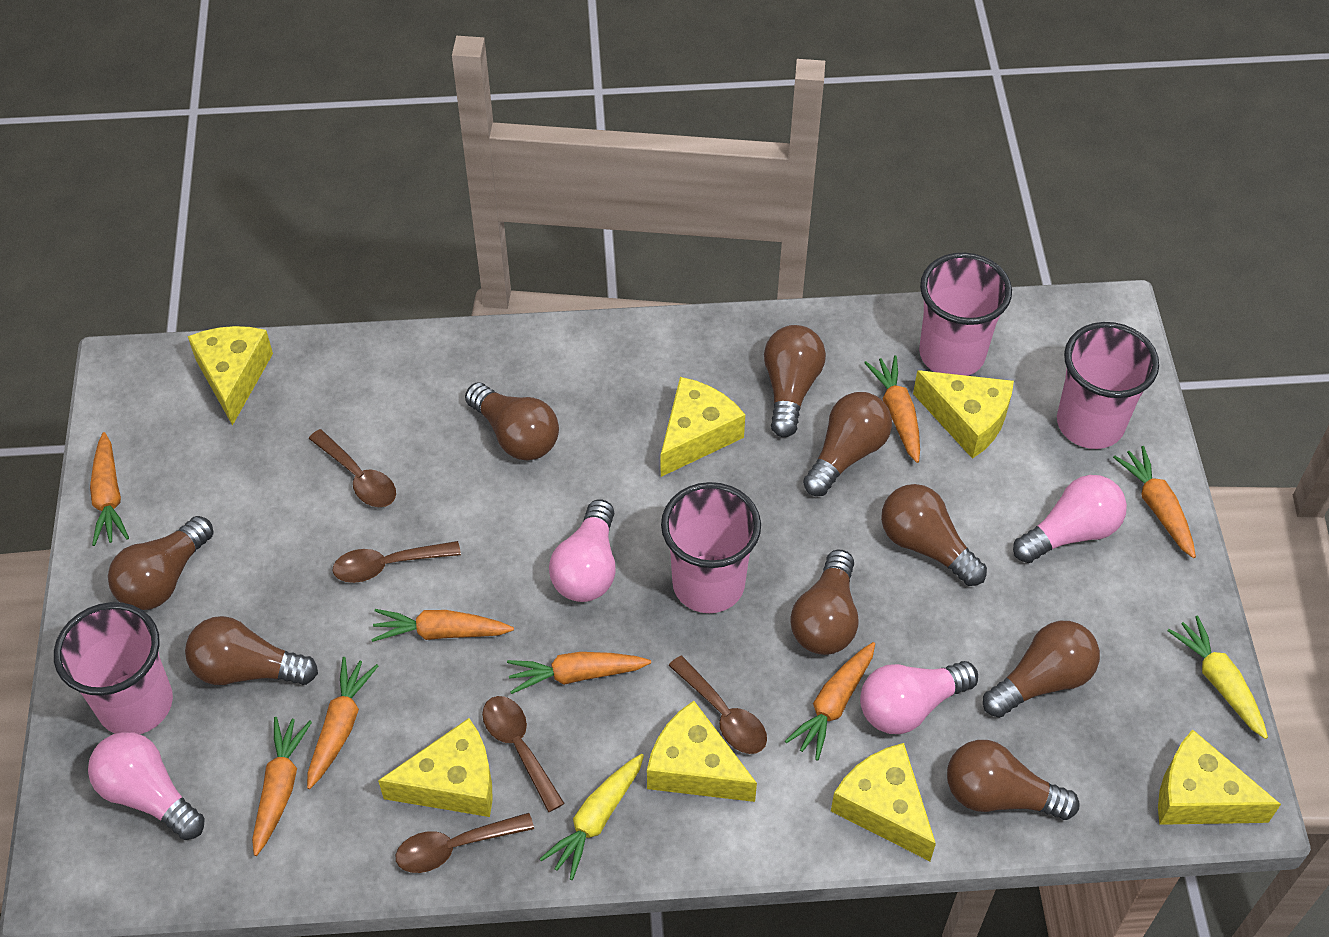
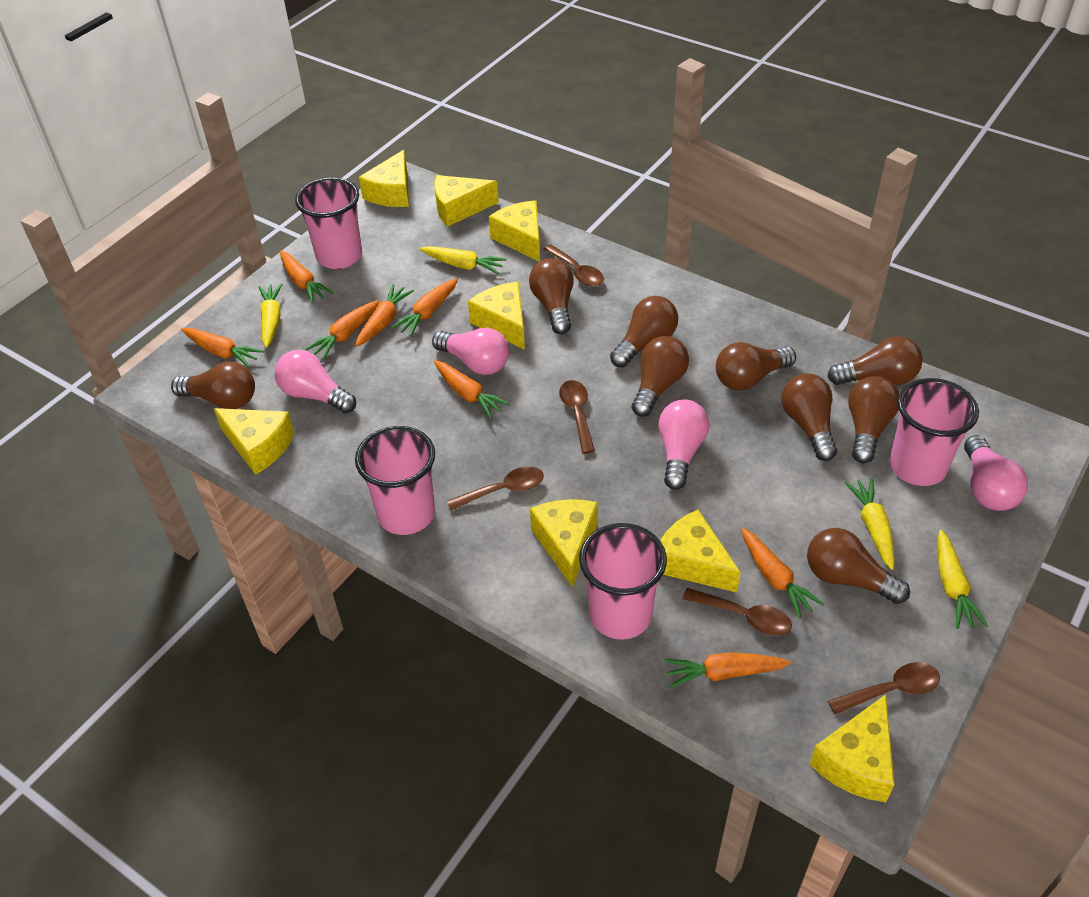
yellow carrot: [540,754,644,880] [1167,615,1268,739] = 2 -> [258,283,283,348] [420,246,507,274] [844,478,895,570] [938,530,988,629] = 4
yellow cheese: [188,326,273,426] [378,718,493,817] [647,701,757,802] [661,377,745,477] [831,743,936,861] [913,370,1014,459] [1158,729,1281,825] = 7 -> [214,408,294,475] [359,150,409,207] [434,175,499,227] [468,282,525,350] [489,200,540,262] [530,499,598,588] [660,509,741,593] [810,694,895,802] = 8

